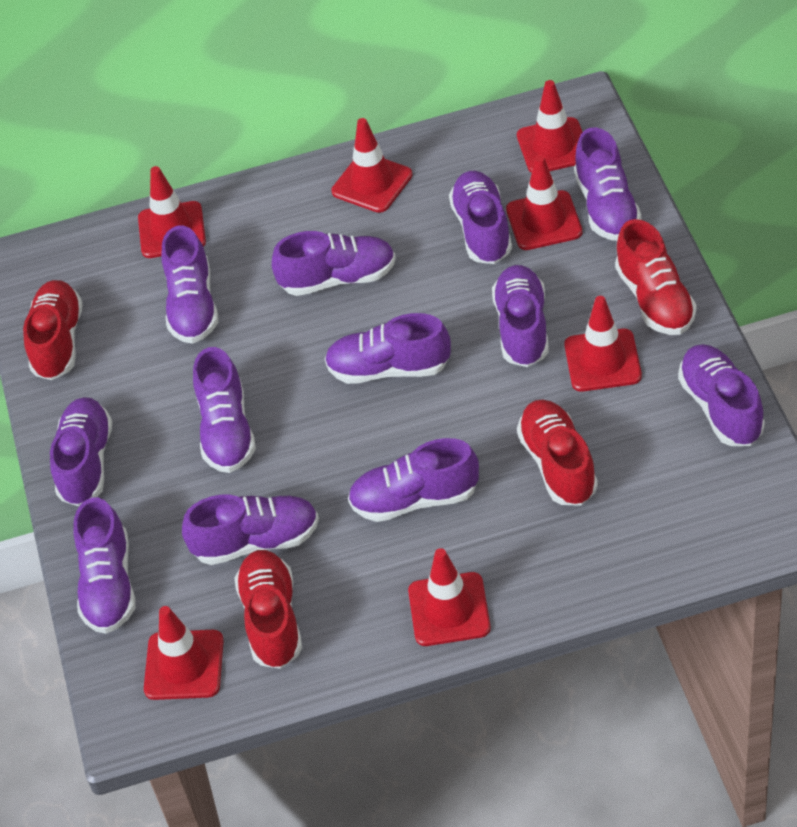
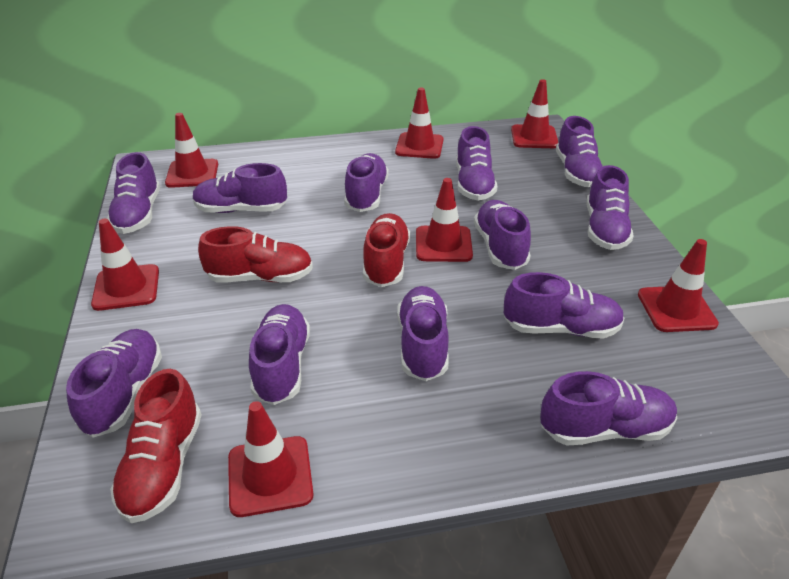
red shoe: [23,280,83,380] [235,550,302,669] [517,399,598,505] [615,219,697,335] = 4 -> [110,369,202,523] [198,226,313,282] [363,213,410,287] = 3

